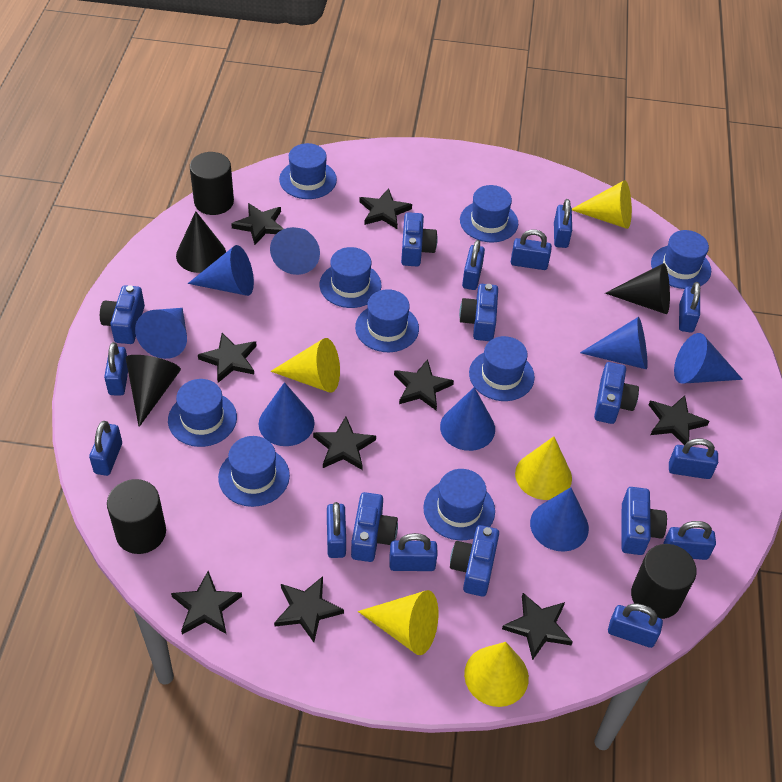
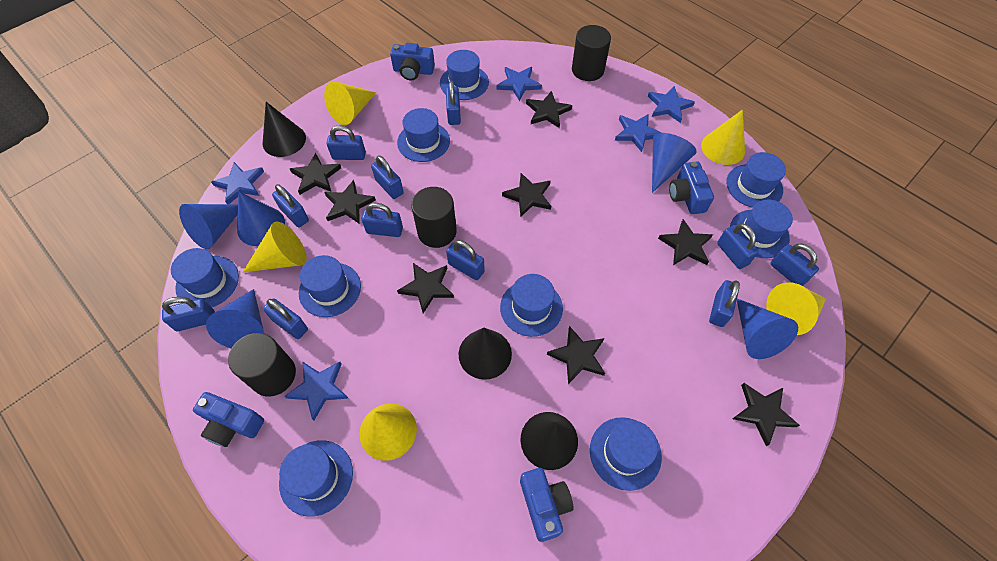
black star: [171,571,242,634] [198,333,257,383] [231,203,284,245] [274,576,344,642] [313,417,376,470] [359,188,412,229] [394,359,454,410] [502,593,573,660] [649,395,709,445] = 9 -> [290,153,341,195] [324,180,376,223] [397,263,454,313] [502,173,551,217] [526,91,572,128] [547,326,605,384] [658,219,713,265] [732,383,800,446] = 8
blue camera: [100,285,145,344] [351,492,398,562] [401,212,438,266] [450,525,499,597] [459,284,498,341] [594,362,639,424] [621,487,667,555] = 7 -> [193,392,264,447] [390,43,435,80] [520,468,574,542] [669,161,714,214] = 4
blue cone: [135,308,187,359] [188,245,254,296] [259,382,314,446] [270,227,320,275] [440,387,495,451] [530,487,589,552] [580,317,648,369] [674,333,743,384] = 8 -> [179,204,238,249] [206,289,264,348] [237,191,285,246] [652,133,697,193] [737,299,798,359] = 5
blue star: none = 0 -> [211,162,264,204] [284,361,349,420] [496,67,542,101] [615,114,662,152] [648,86,695,123] = 5

